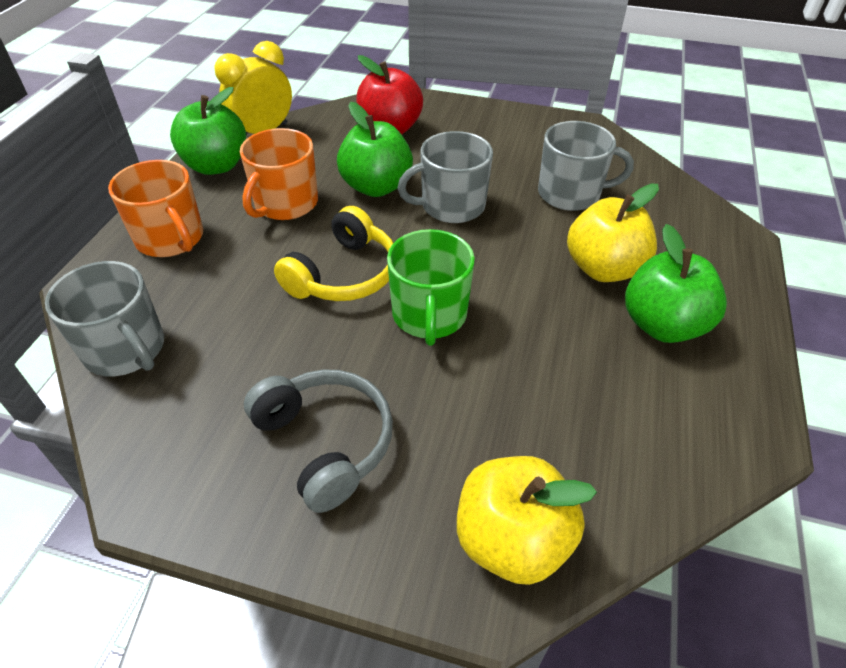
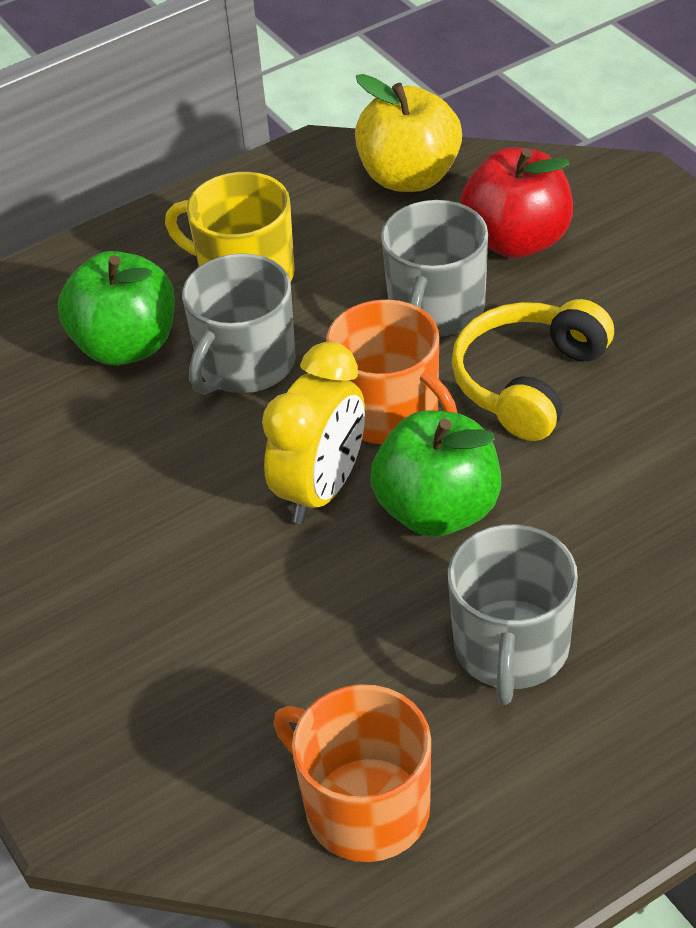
green apple: [170,87,246,175] [337,102,413,197] [625,224,727,343] = 3 -> [58,251,175,365] [370,410,501,537] = 2
green mug: [387,229,475,346] = 1 -> none = 0
grey headphones: [244,370,393,513] = 1 -> none = 0
yellow apple: [457,456,597,585] [567,184,659,282] = 2 -> [355,74,462,192] = 1
yellow mug: none = 0 -> [165,172,294,281] = 1

